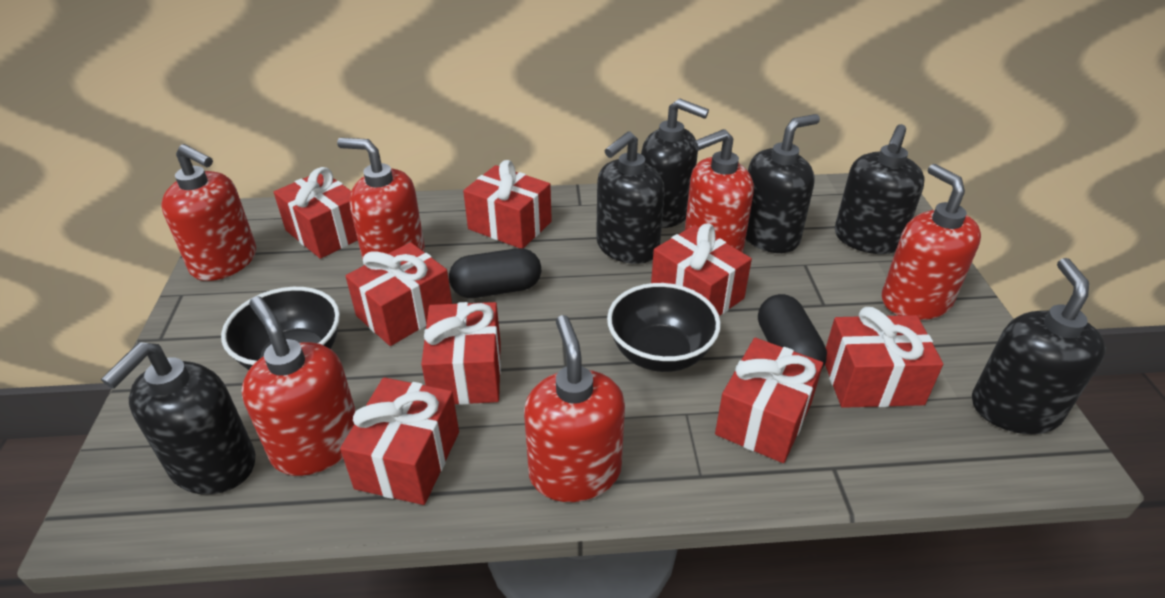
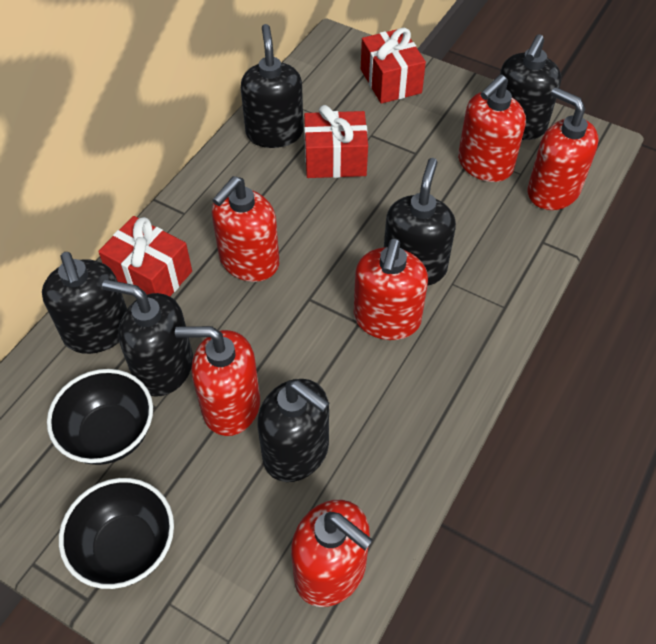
black capsule: [449,248,541,298] [758,294,827,369] = 2 -> none = 0
red gift: [274,167,358,259] [340,377,459,505] [346,242,452,346] [421,302,501,405] [463,160,552,248] [651,223,752,316] [715,338,823,463] [825,307,943,408] = 8 -> [98,216,192,296] [304,105,368,178] [361,28,426,104] = 3

